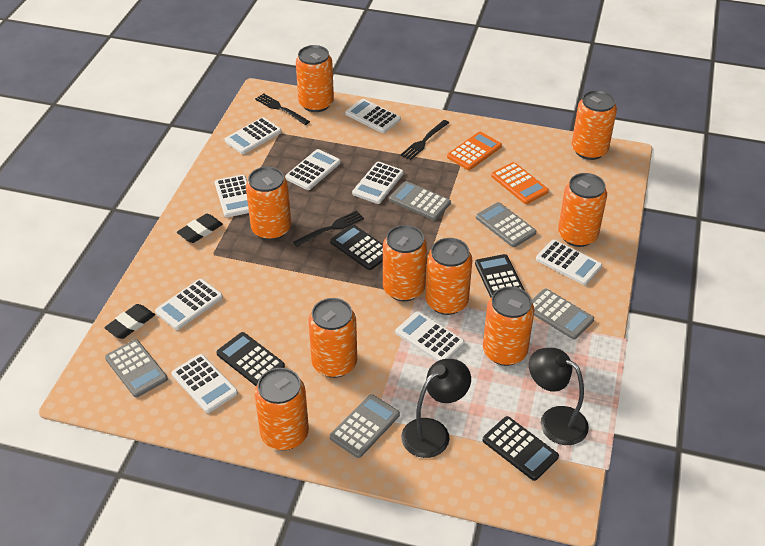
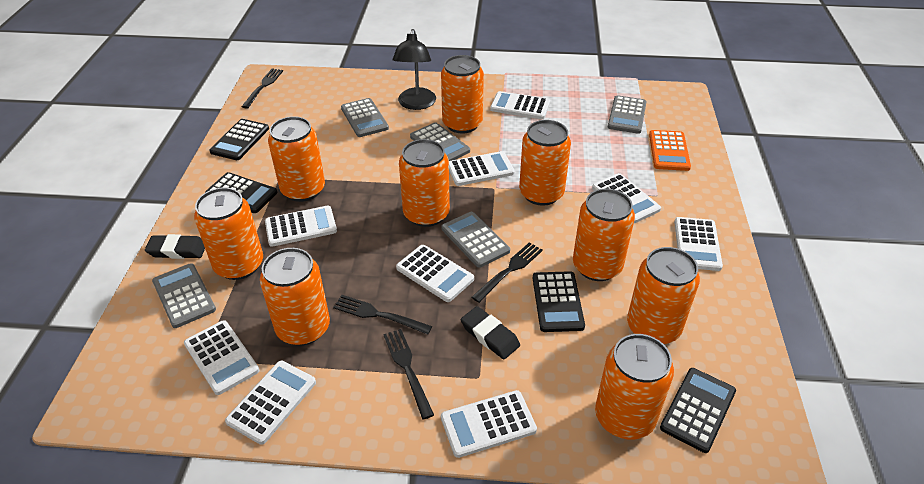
black fork: [255,93,310,125] [293,211,364,247] [401,120,449,160] = 3 -> [241,68,283,108] [333,295,432,335] [383,329,434,420] [472,242,543,303] = 4
black lamp: [401,359,471,458] [529,348,589,445] = 2 -> [393,29,436,110] = 1
orange calculator: [447,132,502,170] [491,162,549,204] = 2 -> [649,130,691,171] = 1

